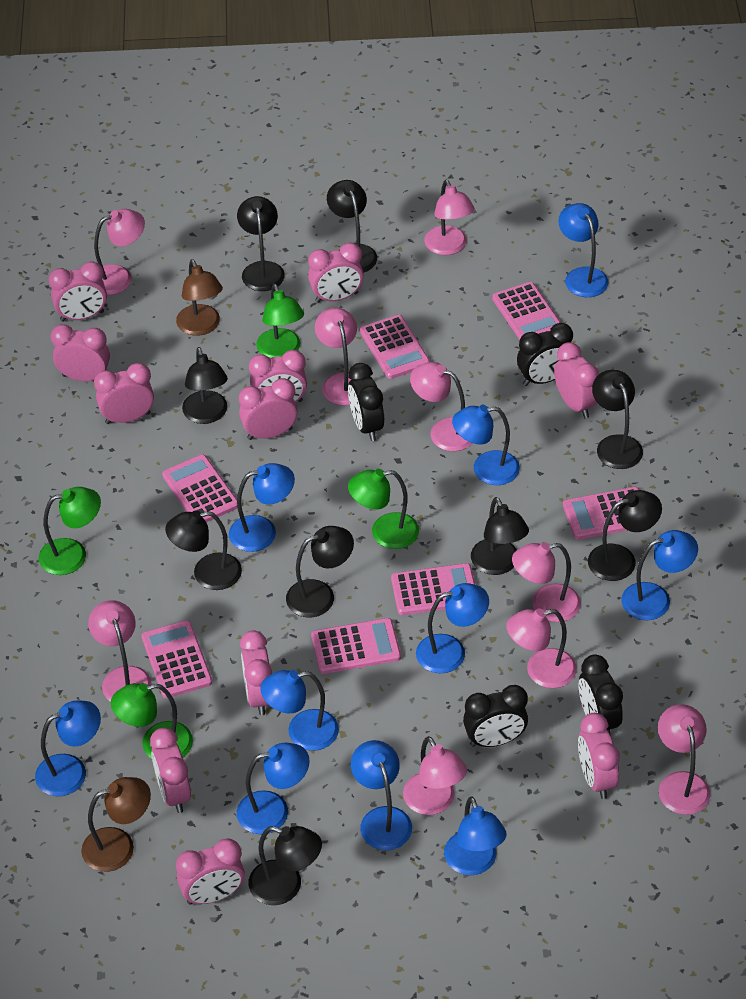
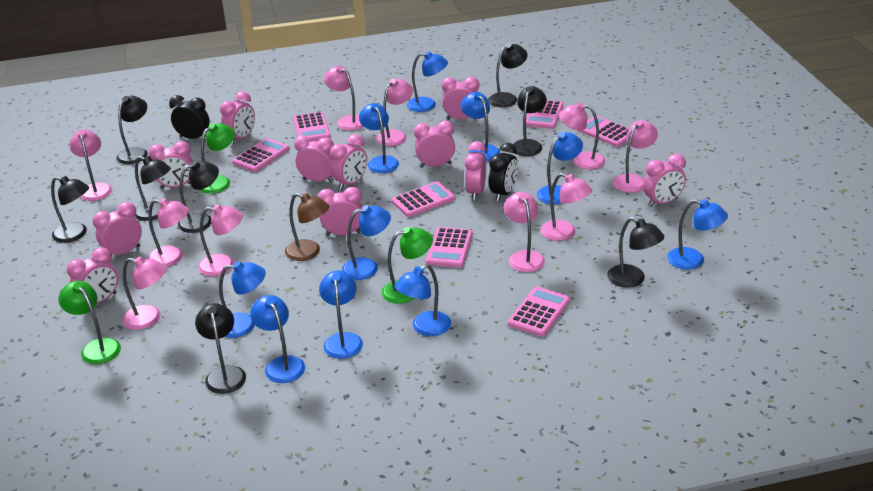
black clock: [348,363,384,441] [463,685,528,747] [517,323,573,386] [579,654,623,734] = 4 -> [169,95,210,140] [489,143,518,201] = 2
black lamp: [165,511,242,590] [182,347,228,424] [237,196,285,291] [248,826,322,905] [286,526,354,617] [327,180,377,273] [471,497,529,575] [588,490,662,581] [592,370,643,469] = 9 -> [51,176,89,243] [117,96,148,164] [134,156,171,221] [178,161,219,233] [195,303,246,394] [488,43,528,107] [513,86,547,156] [607,217,664,288] = 8
brown lamp: [81,777,151,872] [176,259,223,336] = 2 -> [285,193,329,261] = 1
green lamp: [39,487,101,575] [111,683,193,759] [256,284,304,358] [348,469,419,549] = 4 -> [58,281,121,364] [200,123,235,194] [381,227,433,304] = 3
pink lamp: [88,600,152,702] [94,209,145,295] [315,308,357,405] [403,736,467,815] [410,362,472,451] [424,180,475,255] [506,608,577,688] [512,542,581,622] [658,704,710,815] = 9 -> [70,129,112,201] [122,256,167,330] [148,198,189,267] [198,204,243,276] [324,65,364,131] [376,79,413,146] [504,192,545,272] [540,173,592,241] [559,103,605,169] [613,120,658,193] = 10

